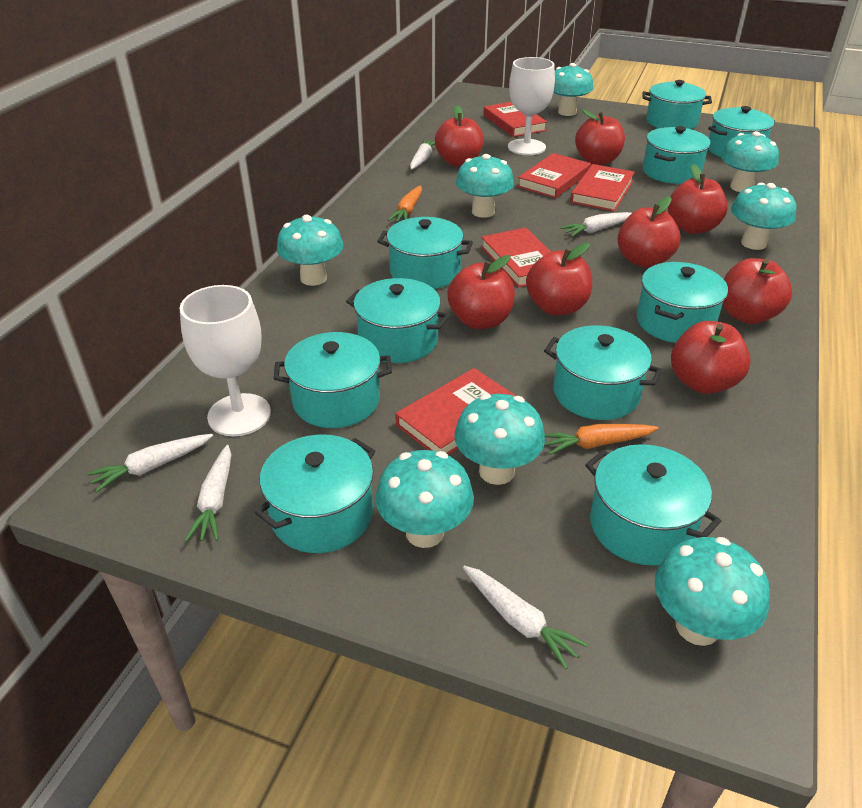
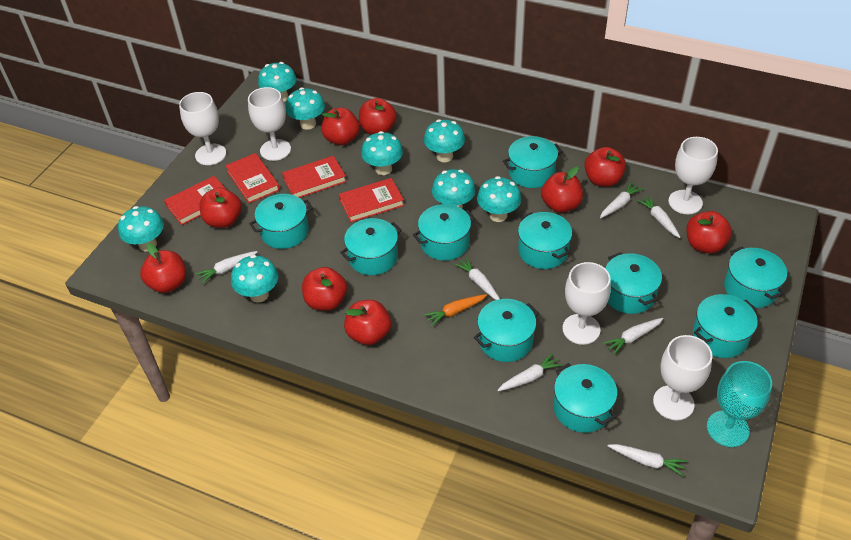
orange carrot: [388,185,422,222] [545,424,659,455] = 2 -> [424,294,487,326] = 1
red apple: [435,105,484,167] [448,255,515,329] [526,243,592,315] [575,110,625,165] [617,196,681,267] [668,164,727,234] [671,321,751,394] [723,258,792,324] = 8 -> [140,243,186,293] [199,187,242,228] [302,267,347,311] [321,108,360,145] [344,300,391,345] [359,98,397,135] [541,167,583,213] [584,147,626,187] [686,211,732,254] = 9
red book: [395,368,516,455] [481,227,551,288] [483,102,547,137] [517,153,591,198] [570,164,635,212] = 5 -> [164,176,226,225] [225,153,280,203] [282,156,347,198] [339,178,404,222] = 4
turquoise goblet: none = 0 -> [707,361,772,447] = 1
white carrot: [87,434,213,492] [185,445,231,541] [410,139,435,170] [463,566,588,669] [560,212,632,237] = 5 -> [196,251,258,284] [454,257,500,300] [497,353,563,391] [600,182,643,218] [603,318,663,355] [608,444,687,477] [637,195,680,238] = 7
white goblet: [180,285,271,436] [508,57,555,155] = 2 -> [179,92,226,165] [248,87,291,161] [562,262,611,345] [653,335,712,421] [668,137,718,214] = 5

